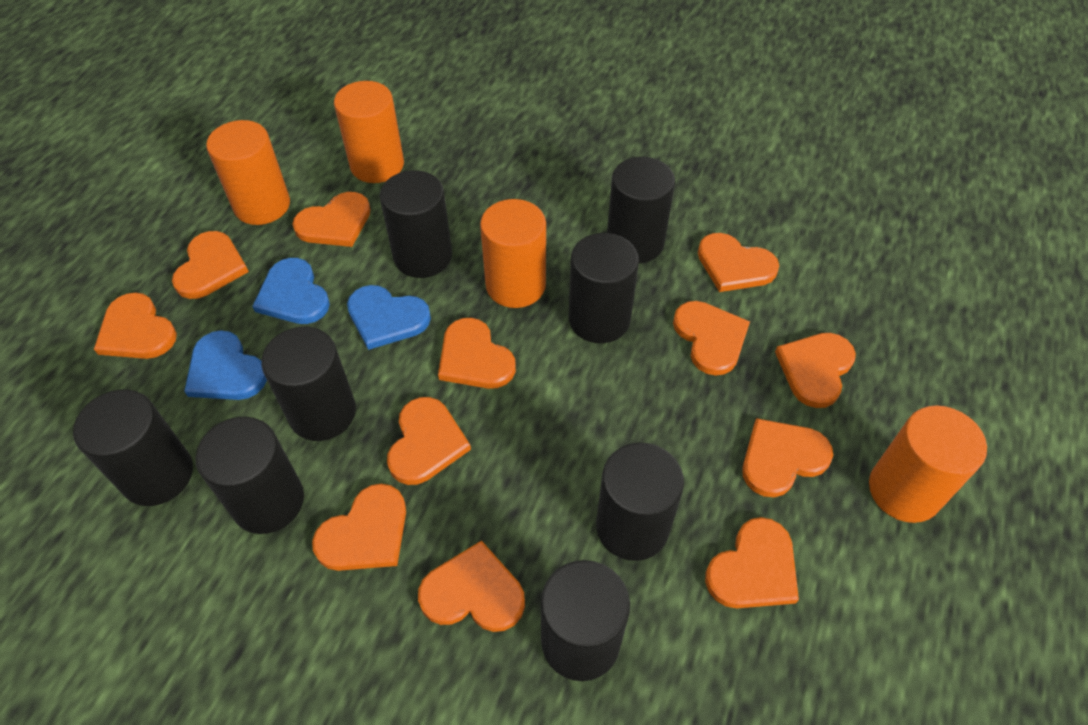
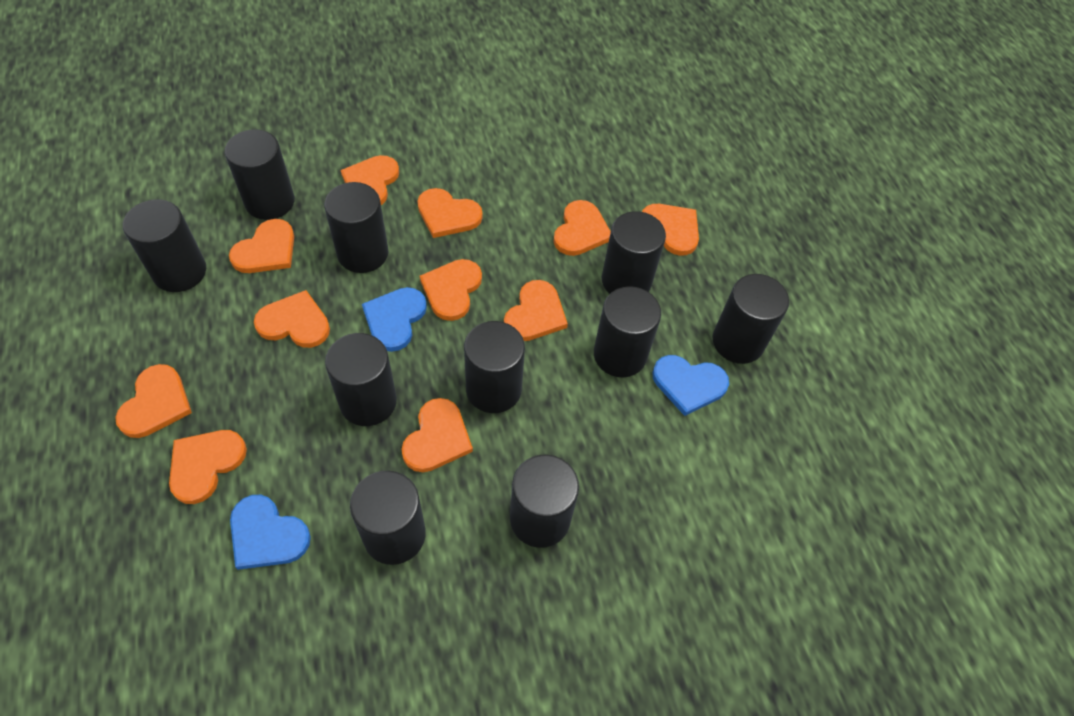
black cylinder: [73,390,193,506] [195,417,304,534] [261,327,356,441] [380,170,452,278] [541,560,630,681] [569,233,639,343] [596,443,684,561] [607,157,675,263] = 8 -> [123,199,206,292] [225,129,295,220] [324,182,388,273] [325,333,397,426] [350,471,426,565] [464,321,525,413] [510,455,579,548] [594,286,661,377] [602,211,666,294] [712,274,789,364] = 10
orange cylinder: [206,120,290,225] [334,81,404,183] [480,199,546,308] [869,405,987,523] = 4 -> none = 0
orange heart: [94,293,177,359] [172,231,249,299] [292,192,371,247] [312,484,406,571] [387,397,471,485] [418,541,525,632] [438,318,516,389] [673,301,750,376] [698,233,779,292] [705,517,799,608] [742,418,833,497] [775,333,856,408] = 12 -> [115,364,192,438] [169,430,247,504] [229,219,294,273] [254,290,330,348] [341,155,399,205] [401,398,473,472] [417,188,482,238] [420,259,482,321] [504,280,568,341] [554,200,611,256] [642,204,699,256] = 11

